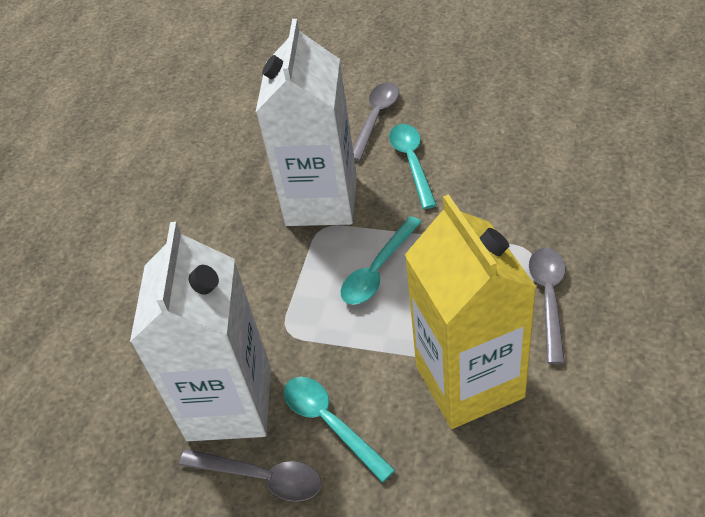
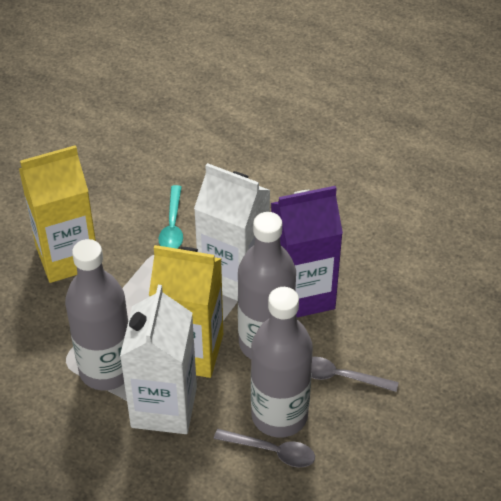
grey bottle: none = 0 -> [65,239,128,390] [238,212,296,359] [251,287,313,438] = 3
grey spoon: [179,449,322,502] [353,82,399,161] [529,248,566,364] = 3 -> [214,429,315,467] [311,357,399,392] = 2
purple carton: none = 0 -> [271,186,343,318] = 1
turquoise spoon: [284,377,395,483] [341,216,421,305] [389,124,437,209] = 3 -> [159,185,183,249] = 1
yellow carton: [405,194,537,429] = 1 -> [19,145,96,283] [149,245,223,378] = 2

